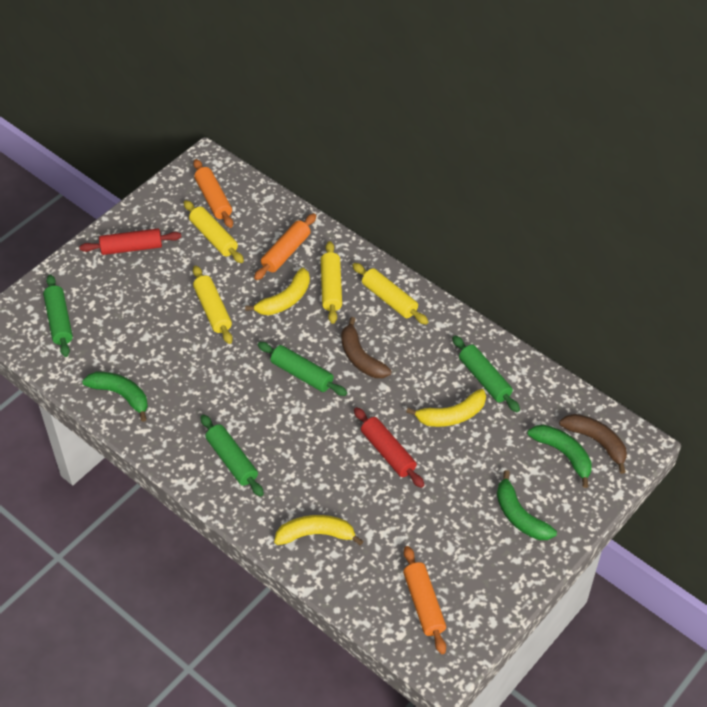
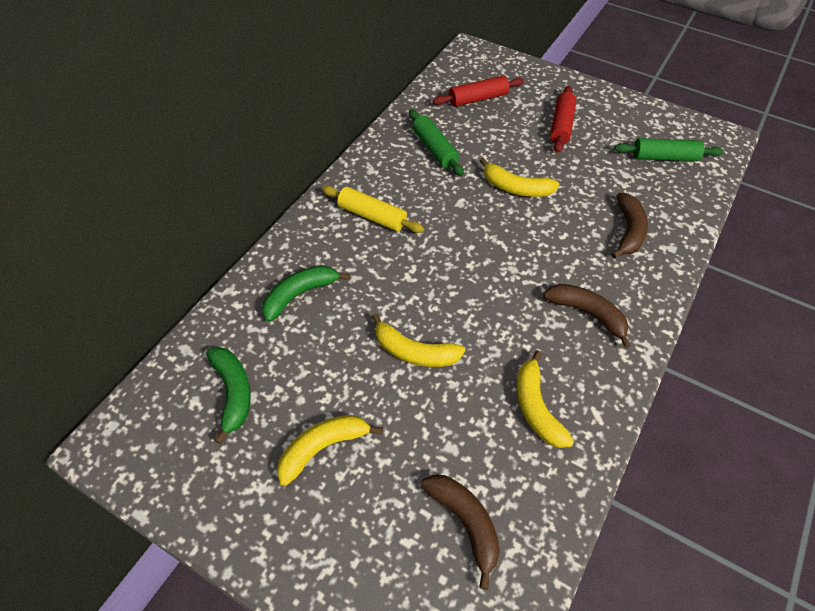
brown banana: [341,317,392,378] [559,414,627,474] = 2 -> [421,475,500,590] [543,284,631,348] [611,193,648,258] = 3
green banana: [82,372,148,422] [497,470,557,540] [528,425,592,488] = 3 -> [206,347,251,444] [262,265,350,322] = 2
green rolling pin: [43,275,73,357] [200,414,264,497] [257,342,347,396] [452,335,520,412] = 4 -> [409,109,464,176] [614,138,723,161] = 2
orange rolling pin: [193,159,233,228] [254,213,316,280] [403,546,446,654] = 3 -> none = 0
yellow banana: [245,268,310,315] [274,515,363,546] [406,389,486,427] = 3 -> [277,415,383,486] [372,313,465,367] [480,158,559,197] [517,350,574,448] = 4
yellow rolling pin: [184,200,244,263] [193,266,233,344] [321,241,342,324] [352,263,428,325] = 4 -> [322,186,424,233] = 1

